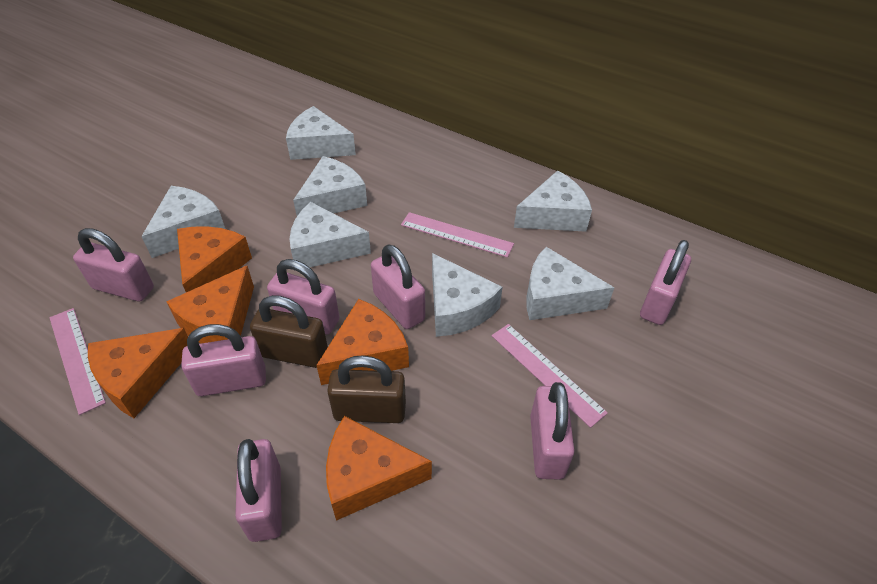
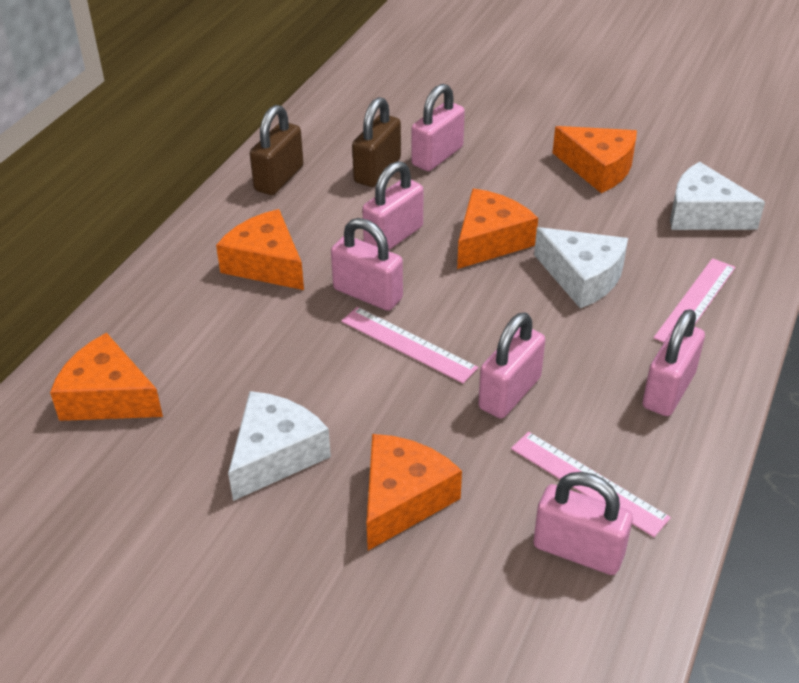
pink padlock: [73,228,154,301] [181,324,266,396] [235,439,282,542] [267,259,339,335] [371,244,425,329] [530,382,575,479] [640,240,691,325] = 7 -> [331,218,403,311] [362,161,424,251] [411,84,465,171] [478,313,545,419] [533,472,633,575] [642,309,705,416] = 6
white cheese: [141,186,225,258] [286,106,356,160] [290,202,371,267] [293,156,367,216] [432,253,503,337] [514,170,592,232] [526,247,614,320] = 7 -> [228,391,331,501] [534,227,628,308] [670,162,765,230] = 3

